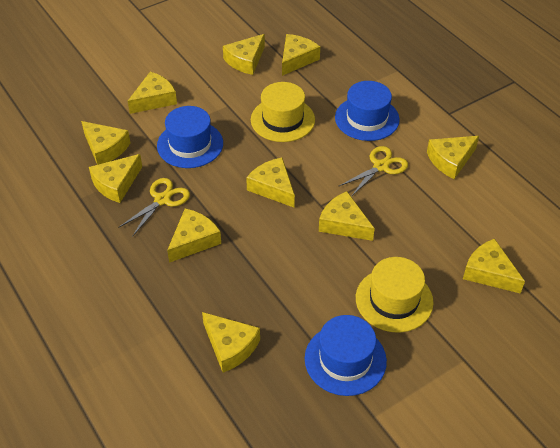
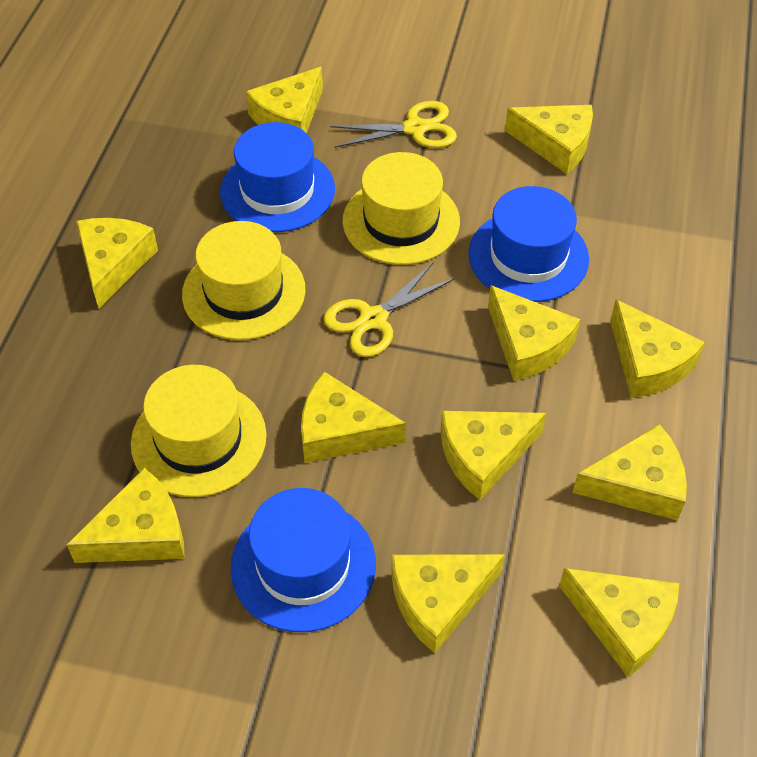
yellow hat: [251,82,315,142] [356,257,434,333] = 2 -> [131,365,267,497] [182,221,306,340] [343,152,460,265] = 3

